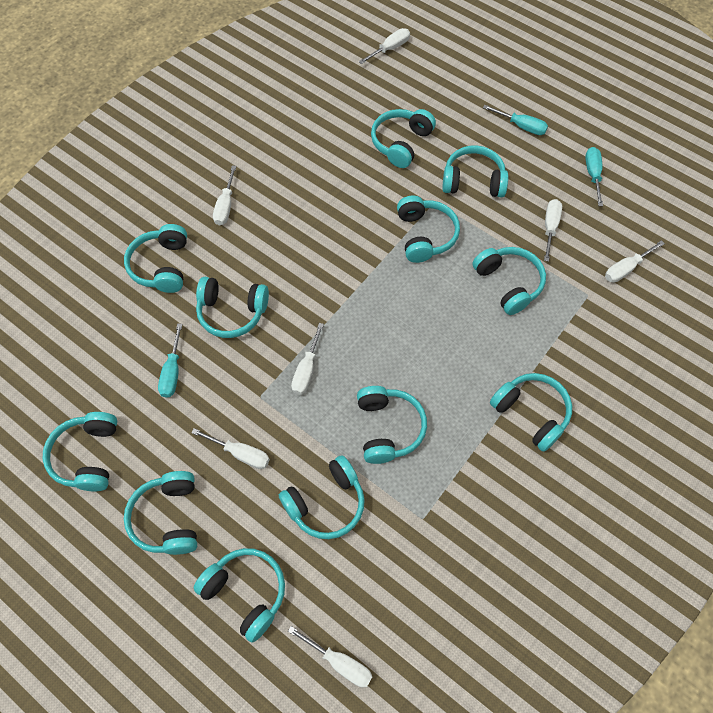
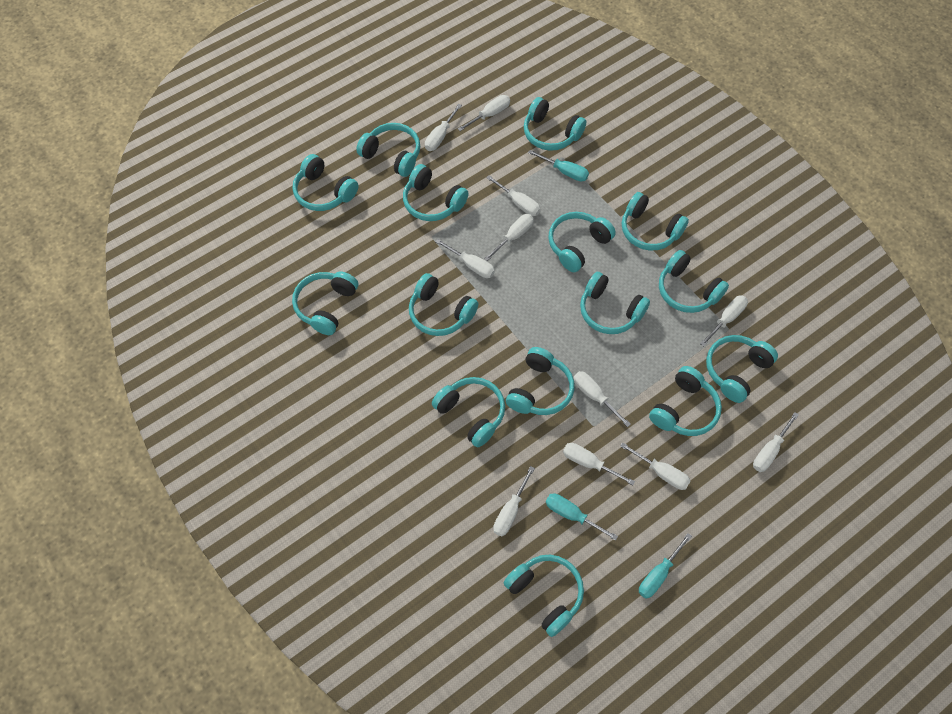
turquoise headphones: [43,412,117,491] [124,224,187,293] [124,471,197,555] [194,548,285,643] [196,277,269,338] [279,455,365,539] [357,386,427,464] [371,109,436,168] [397,196,460,263] [442,145,508,197] [472,247,546,315] [490,373,572,452] = 12 -> [292,271,358,335] [293,154,358,211] [356,123,420,177] [403,164,469,221] [409,273,478,336] [432,377,505,447] [504,555,584,637] [506,347,574,415] [524,97,586,151] [548,212,616,272] [580,272,650,334] [622,192,689,251] [649,366,722,436] [659,250,729,313] [706,335,778,403] = 15
white screwdriver: [191,428,270,469] [213,165,236,226] [288,626,372,687] [291,323,324,395] [359,28,410,64] [544,199,562,262] [605,240,665,283] = 7 -> [425,104,462,151] [435,239,495,278] [458,95,510,131] [484,214,534,261] [486,175,541,216] [493,466,535,536] [563,443,635,485] [574,371,631,427] [620,442,691,490] [700,295,748,346] [753,412,799,472] = 11

